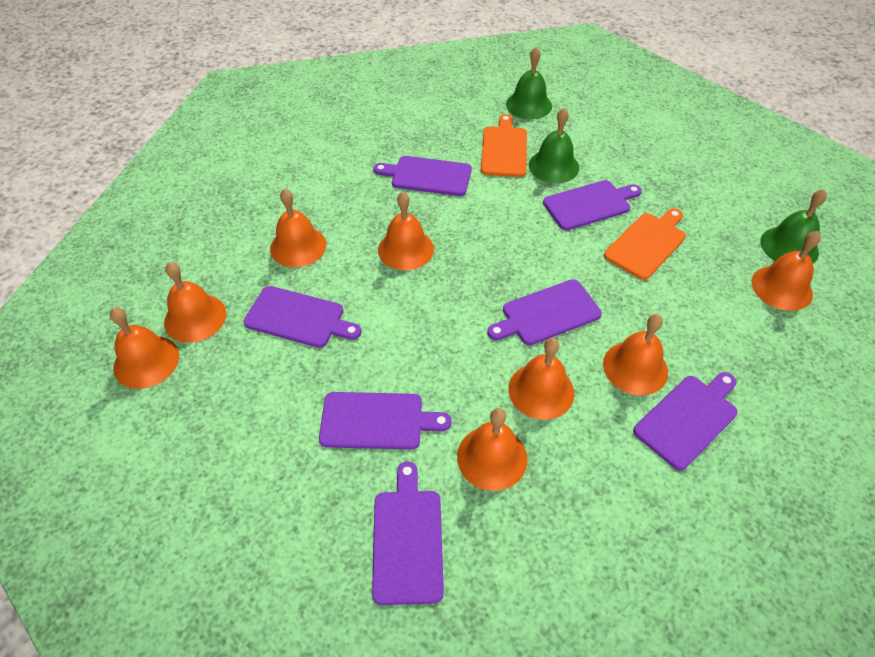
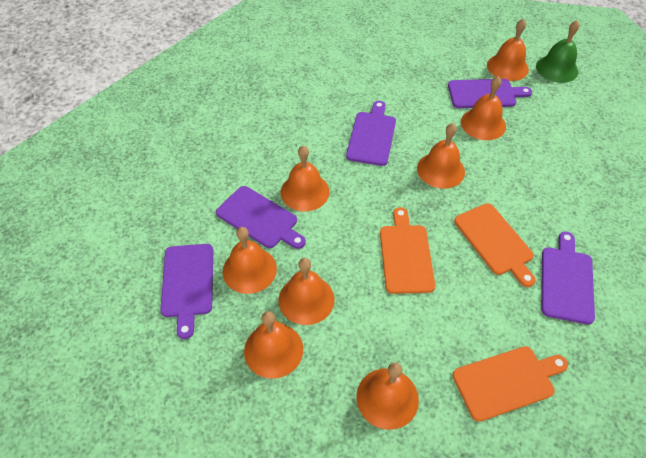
green bell: [506,47,552,119] [529,108,579,183] [760,189,827,264] = 3 -> [536,20,579,83] = 1
orange cutting board: [481,114,527,177] [604,208,686,280] = 2 -> [380,207,435,294] [452,346,568,422] [454,203,536,287] = 3
purple cutting board: [243,286,361,348] [319,392,452,450] [372,461,444,605] [373,156,472,196] [487,279,602,345] [543,180,642,231] [633,372,738,471] = 7 -> [160,244,213,339] [216,186,306,249] [346,101,396,166] [448,79,532,108] [541,232,595,325] = 5

